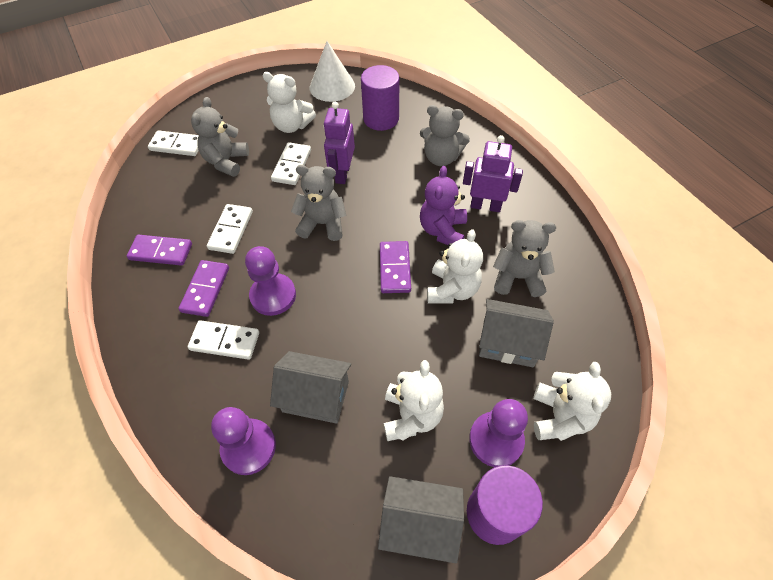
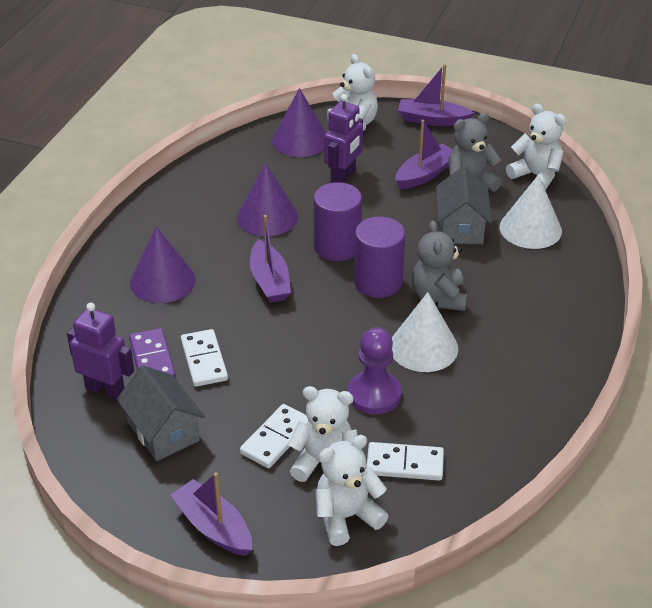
grey house: [270,351,351,424] [378,476,464,563] [479,299,554,367] = 3 -> [117,366,205,461] [436,167,492,244] = 2
grey teddy bear: [191,97,249,177] [291,165,347,241] [420,105,470,166] [493,220,556,297] = 4 -> [412,220,467,311] [448,113,502,192] = 2
purple boat: none = 0 -> [170,472,252,556] [250,215,291,303] [395,120,453,189] [398,64,474,126] = 4
purple cone: none = 0 -> [130,226,195,303] [237,163,298,236] [272,88,326,157] = 3
purple domino: [127,235,192,266] [179,260,229,317] [380,241,411,293] = 3 -> [129,328,176,378] = 1
purple pawn: [211,407,276,475] [245,246,296,316] [469,399,528,467] = 3 -> [348,327,401,414] = 1
purple teddy bear: [420,166,467,245] = 1 -> none = 0
white cone: [310,41,355,102] = 1 -> [392,292,458,372] [500,175,562,249] = 2
white domino: [148,130,199,156] [188,320,259,360] [207,204,253,254] [271,142,311,185] = 4 -> [181,329,228,387] [240,404,308,468] [366,442,444,481] = 3

